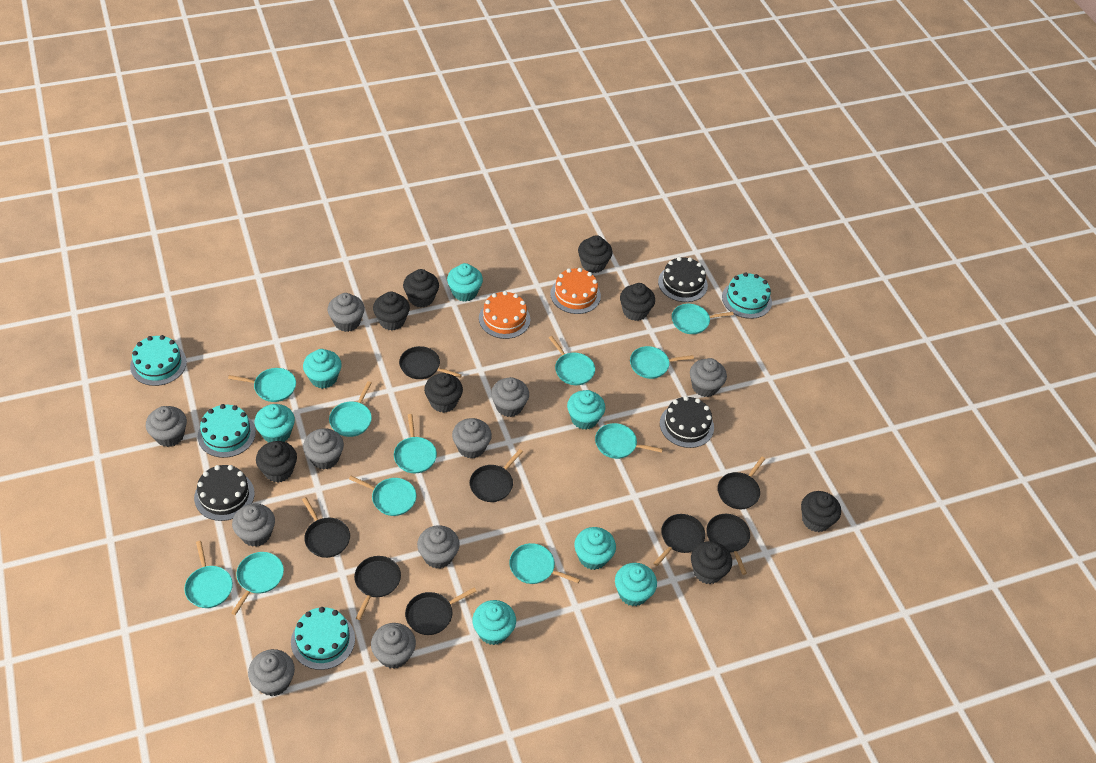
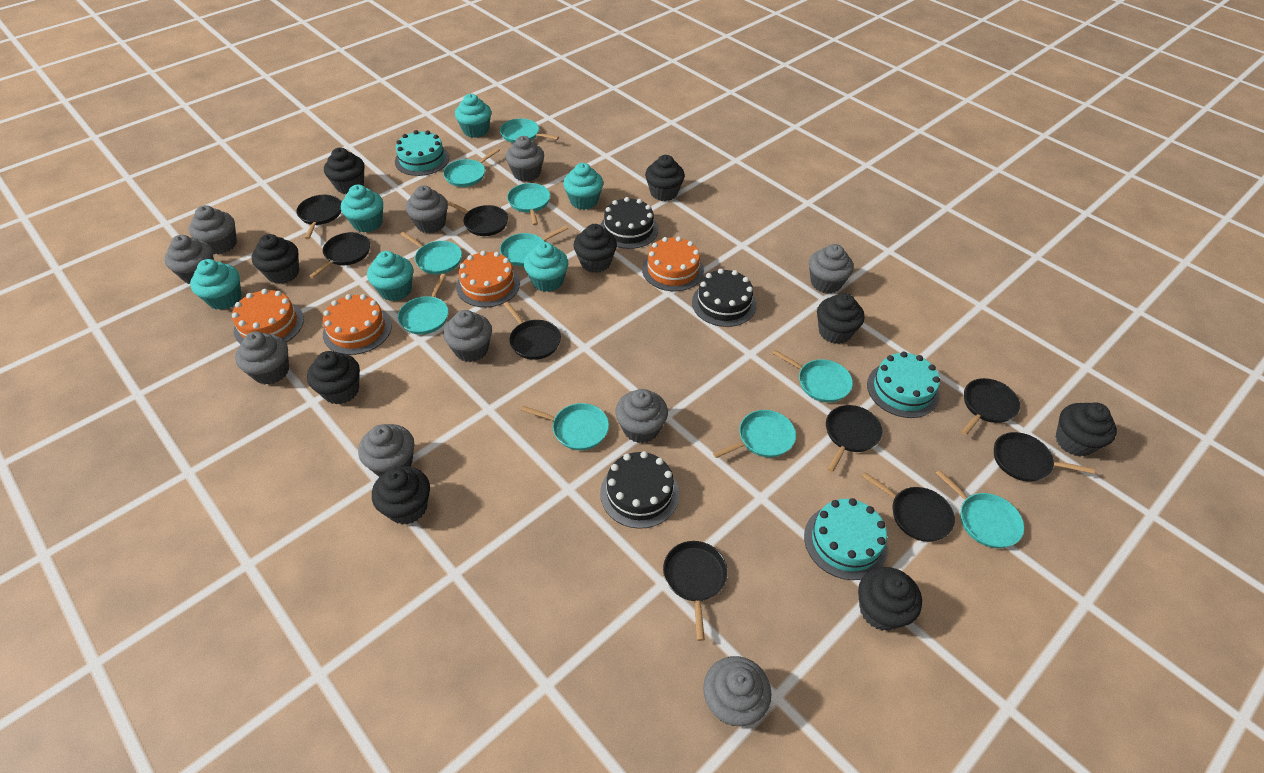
black cupcake: [256,441,297,483] [373,292,410,331] [403,269,439,308] [424,373,463,413] [578,235,612,273] [620,283,655,321] [691,541,732,584] [801,491,841,532] = 8 -> [252,234,299,284] [307,351,360,404] [324,148,365,194] [372,466,430,525] [573,224,617,273] [645,155,685,201] [817,293,865,344] [858,567,922,631] [1056,402,1117,456] = 9
black pan: [302,497,350,558] [354,556,401,620] [399,346,462,379] [405,587,476,635] [470,449,523,502] [654,514,705,566] [706,514,750,575] [718,457,765,509] = 8 -> [296,195,341,239] [309,232,370,279] [447,200,508,236] [504,302,561,360] [663,541,728,641] [826,405,883,472] [862,472,955,542] [961,378,1020,435] [994,432,1095,482] = 9
orange cake: [479,291,530,339] [550,268,601,314] = 2 -> [232,289,304,344] [323,294,392,355] [456,251,520,307] [642,236,704,291] = 4
turquoise cake: [130,335,187,386] [198,404,256,458] [291,607,355,670] [722,272,772,319] = 4 -> [395,130,449,176] [804,498,888,580] [867,352,940,418] = 3
turquoise cupcake: [255,404,295,443] [303,349,342,389] [447,263,483,302] [472,600,516,645] [567,390,605,430] [574,527,616,570] [615,563,657,606] = 7 -> [190,259,242,310] [341,184,383,232] [367,251,413,301] [455,94,491,138] [524,242,568,292] [563,163,603,210] = 6
turquoise pan: [184,541,233,608] [228,368,296,402] [231,552,284,615] [329,381,372,437] [349,476,416,516] [394,414,437,473] [509,543,580,584] [549,336,595,385] [595,423,663,459] [630,346,694,379] [672,304,734,334] = 11 -> [398,274,449,335] [400,231,462,274] [443,148,500,187] [500,118,559,143] [500,226,568,266] [507,183,550,225] [521,403,609,450] [713,410,796,458] [772,350,853,402] [936,469,1024,548] = 10

